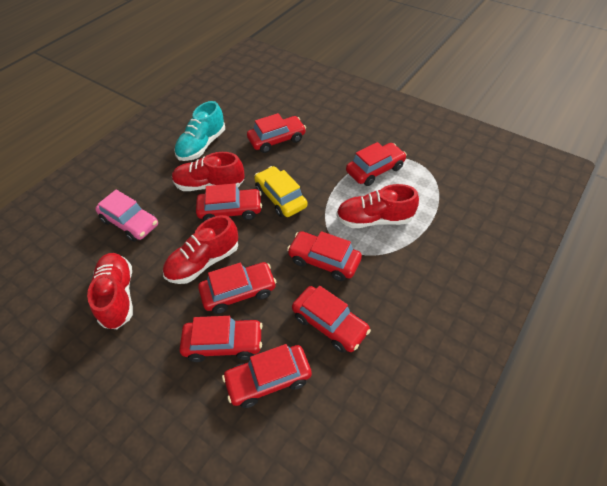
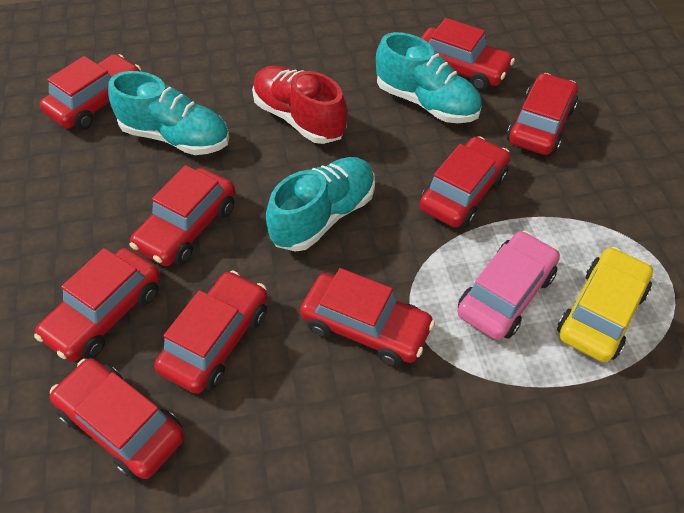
red car: [180,316,263,362] [196,183,262,221] [198,262,277,314] [222,344,312,408] [247,113,306,153] [287,231,362,281] [292,286,371,353] [346,142,407,186] = 8 -> [34,248,160,362] [40,54,141,130] [50,358,185,479] [130,165,235,266] [154,270,268,394] [300,268,435,367] [420,136,510,228] [421,18,515,91] [507,73,578,155] = 9
red shoe: [87,253,133,329] [163,215,238,284] [172,152,245,191] [336,184,419,228] = 4 -> [252,66,347,144] = 1
turquoise shoe: [174,101,225,161] = 1 -> [108,71,229,155] [266,157,375,252] [376,32,482,123] = 3

